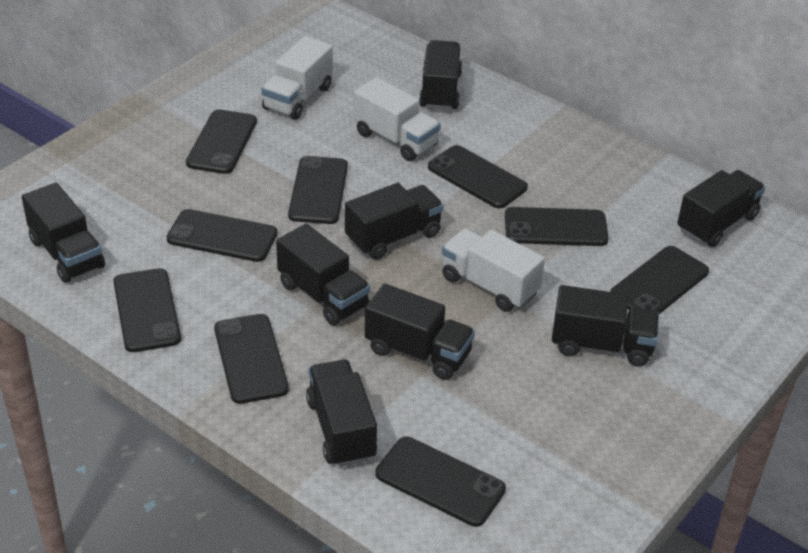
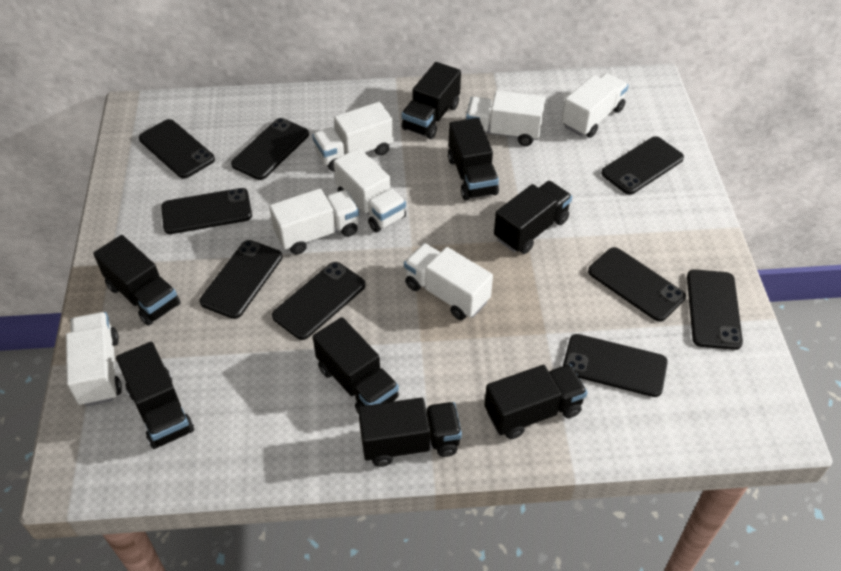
white truck: [261,36,333,120] [353,77,441,161] [442,229,545,312] = 3 -> [66,312,122,406] [269,189,359,255] [312,102,394,172] [334,148,406,232] [404,243,493,320] [466,90,545,146] [562,73,629,138] = 7

